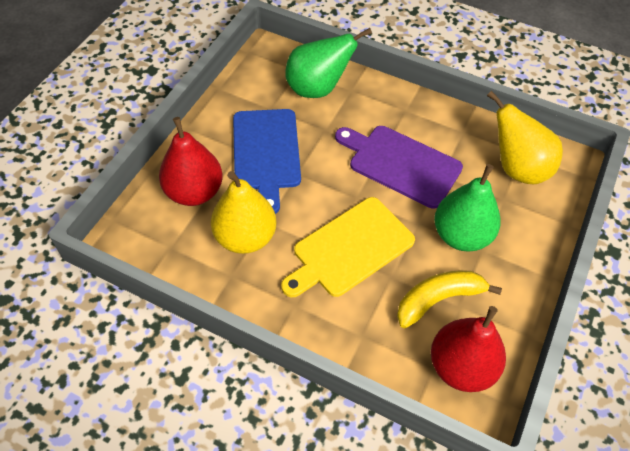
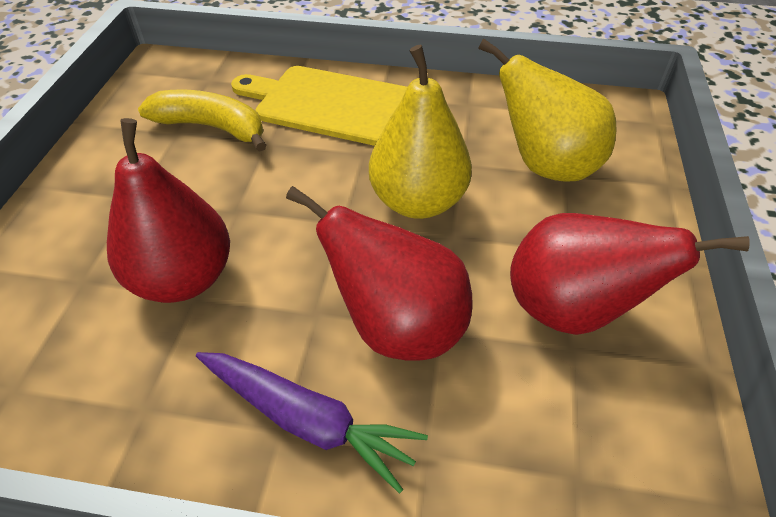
blue cutting board: [233,109,301,214] = 1 -> none = 0
green pear: [285,28,372,98] [434,164,501,251] = 2 -> none = 0
purple carrot: none = 0 -> [196,352,428,494] = 1
purple cutting board: [335,126,463,209] = 1 -> none = 0
red pear: [159,117,223,206] [431,306,506,392] = 2 -> [107,118,230,303] [286,186,473,361] [510,213,750,335] = 3

